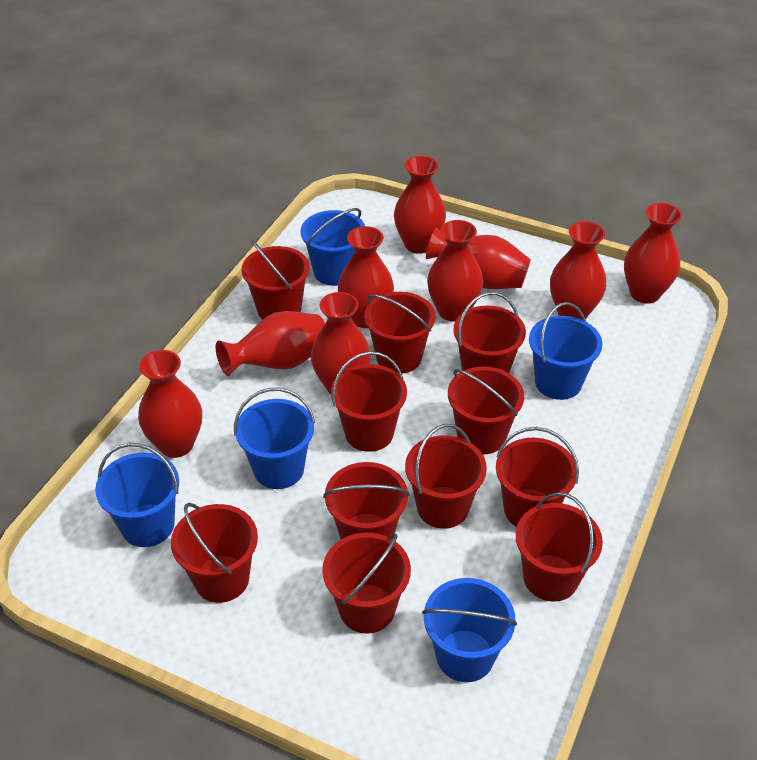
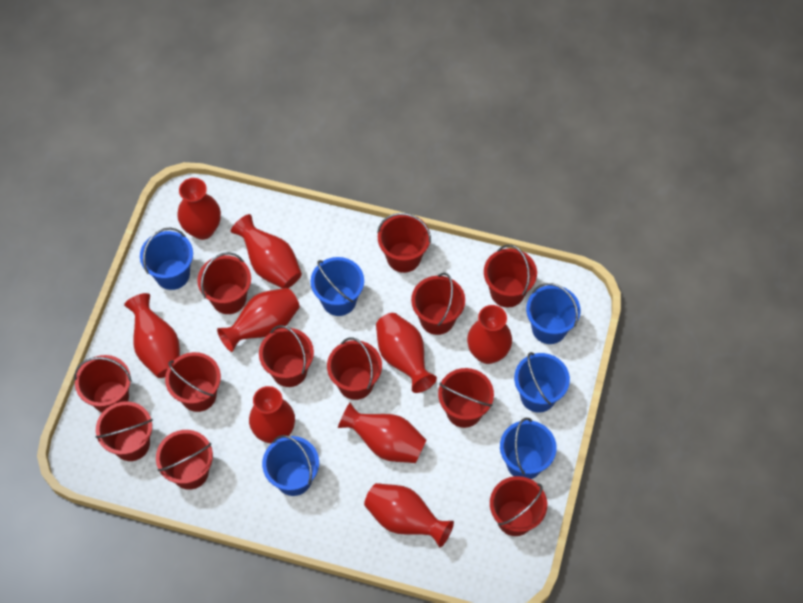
blue bucket: [95,443,179,547] [234,388,315,489] [301,208,365,286] [422,578,517,682] [529,302,603,400] = 5 -> [140,227,193,290] [262,435,319,496] [311,257,364,316] [500,418,557,479] [514,352,570,413] [526,283,581,344] = 6
red bucket: [171,503,258,603] [241,240,310,320] [322,533,411,633] [323,462,410,540] [331,351,407,452] [364,292,435,373] [405,424,487,529] [448,367,524,454] [453,292,526,373] [496,427,579,527] [516,492,603,602] = 11 -> [74,355,132,413] [96,401,153,461] [156,430,213,490] [165,352,221,412] [197,252,251,314] [259,325,314,387] [327,337,382,400] [377,213,431,273] [411,273,465,335] [438,368,494,428] [484,245,537,307] [490,476,547,536] = 12

